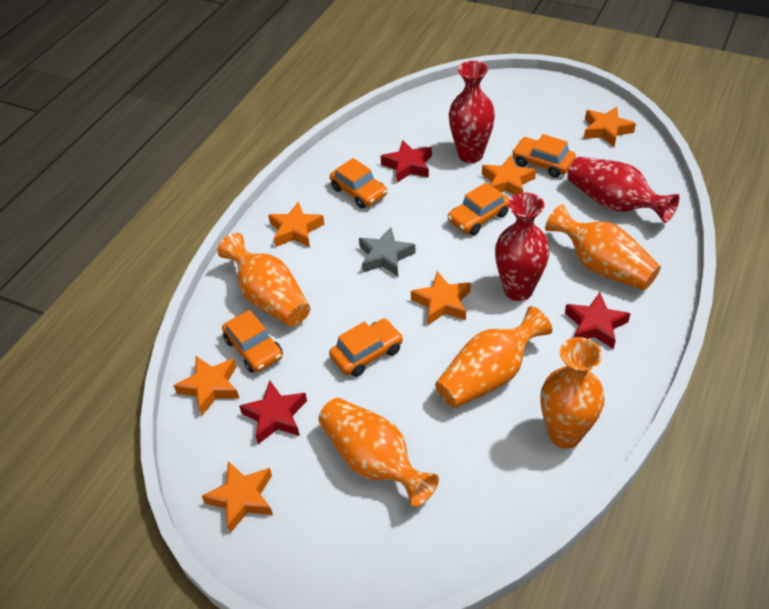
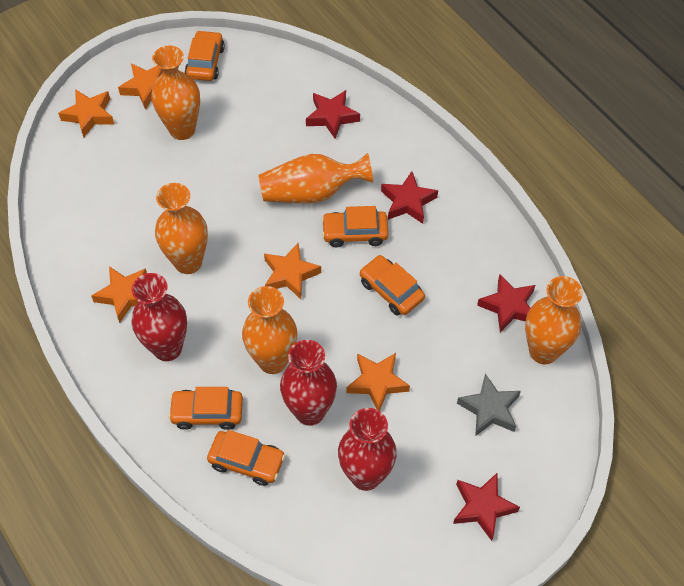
orange star: [173,356,240,415] [202,461,273,533] [268,202,324,247] [411,271,471,325] [482,155,536,195] [584,106,636,147] = 6 -> [58,89,114,138] [91,266,147,323] [118,63,163,110] [264,243,321,299] [346,353,410,411] = 5
red star: [239,380,307,444] [381,140,432,183] [565,293,631,349] = 3 -> [306,90,360,139] [381,171,438,224] [453,473,520,541] [477,274,535,332] = 4

